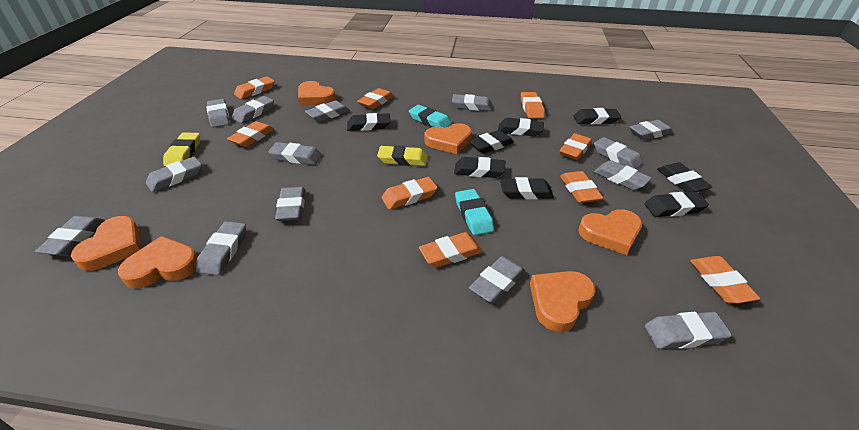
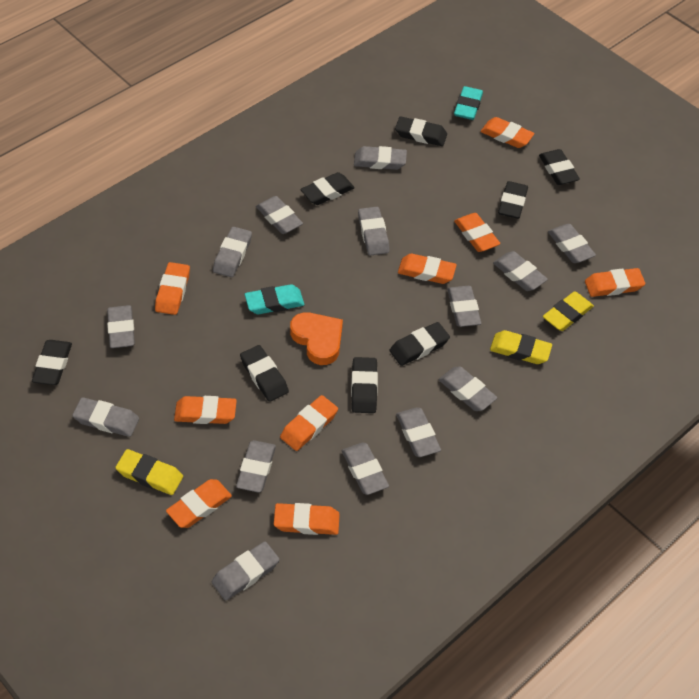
orange heart: [71,216,141,271] [118,236,197,289] [298,81,336,105] [425,123,472,154] [530,271,596,332] [578,209,642,255] = 6 -> [290,312,343,365] = 1
yellow eraser: [163,132,200,166] [377,145,427,166] = 2 -> [115,449,183,495] [490,330,552,364] [543,291,594,331] = 3

